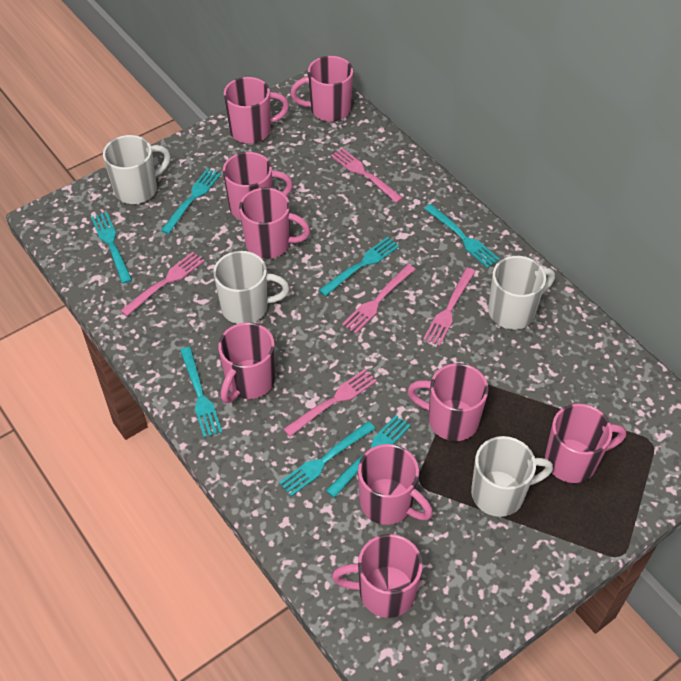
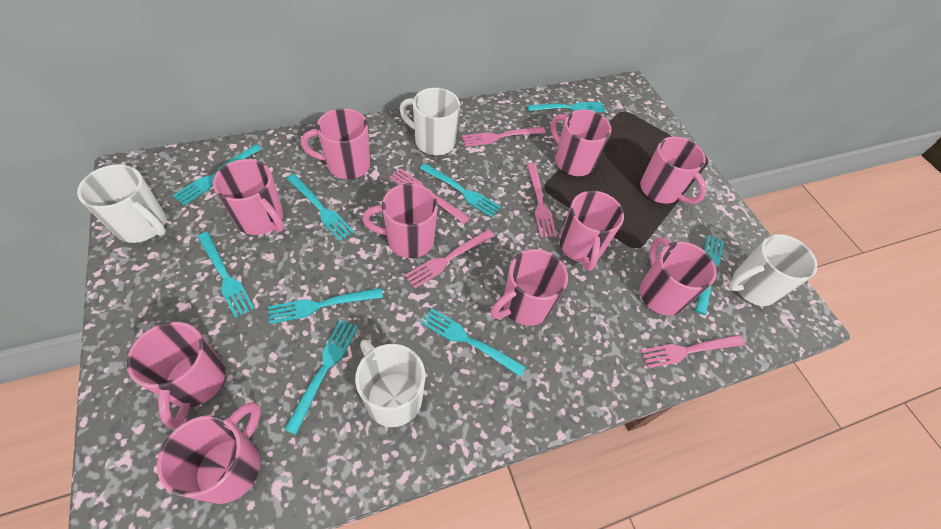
pink mug: [218,322,275,403] [223,152,293,220] [224,77,289,144] [239,188,310,259] [290,56,353,122] [332,534,423,618] [358,444,433,525] [407,363,488,441] [545,404,626,483] = 9 -> [126,322,225,428] [157,402,261,504] [213,159,284,235] [301,108,370,179] [362,183,438,258] [491,249,568,326] [551,109,611,176] [560,191,624,271] [640,136,706,204] [640,237,717,316] = 10
turquoise fork: [91,212,132,284] [161,168,221,234] [180,347,222,438] [279,421,375,497] [319,237,399,296] [326,415,411,498] [424,204,500,268] = 7 -> [173,144,262,205] [197,232,255,318] [268,288,383,324] [284,320,358,435] [287,174,355,241] [419,163,501,218] [421,308,526,377] [527,102,606,112] [695,235,724,315] = 9

